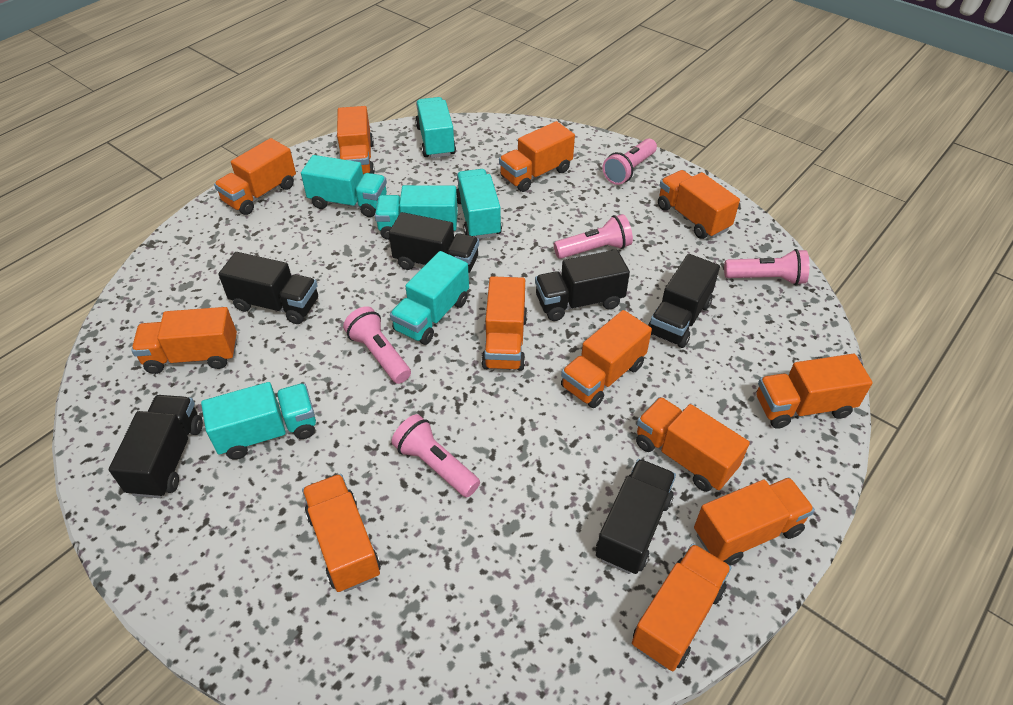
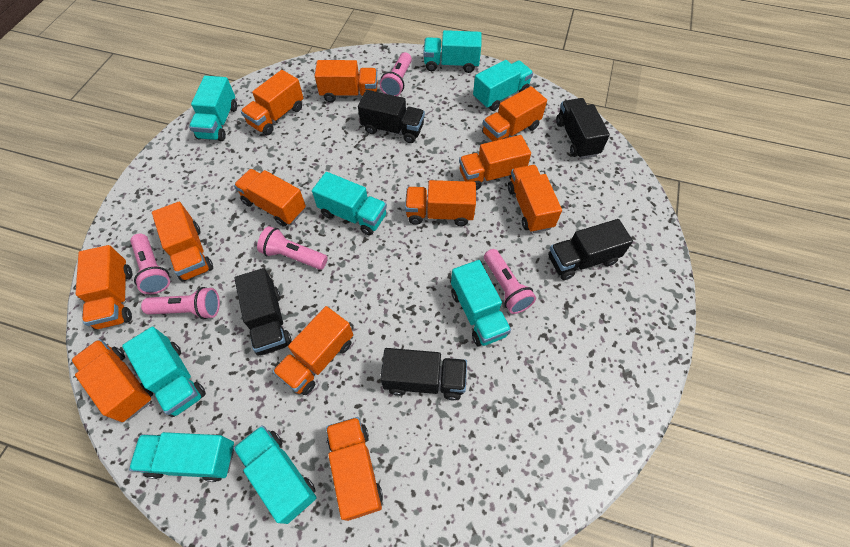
black truck: [109,395,203,498] [218,252,318,324] [389,212,479,273] [535,250,630,321] [596,459,676,574] [648,254,720,348] = 6 -> [234,268,292,356] [358,90,425,143] [380,348,467,400] [548,219,633,280] [556,98,610,159] = 5
turquoise truck: [201,382,316,460] [301,155,387,217] [375,185,458,240] [390,251,469,345] [415,97,456,158] [456,169,502,239] = 6 -> [122,327,206,417] [129,432,234,482] [189,76,237,141] [233,425,317,524] [312,172,387,235] [423,30,481,73] [451,260,511,346] [473,60,533,111] = 8

